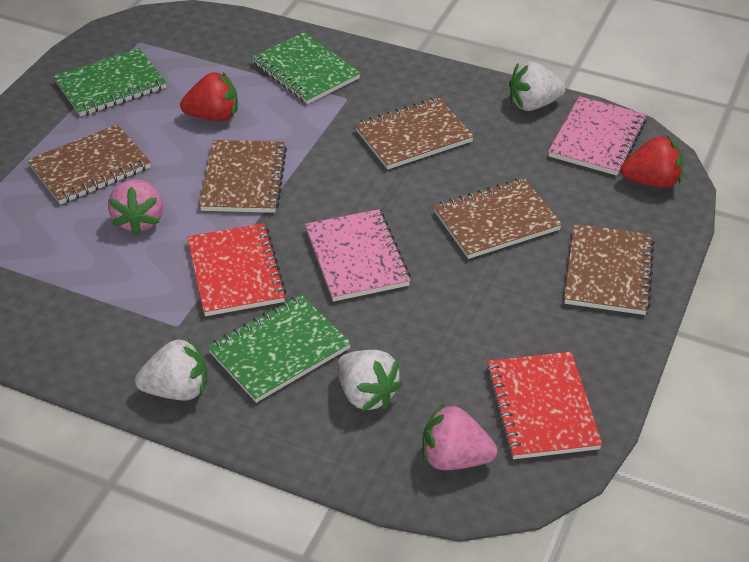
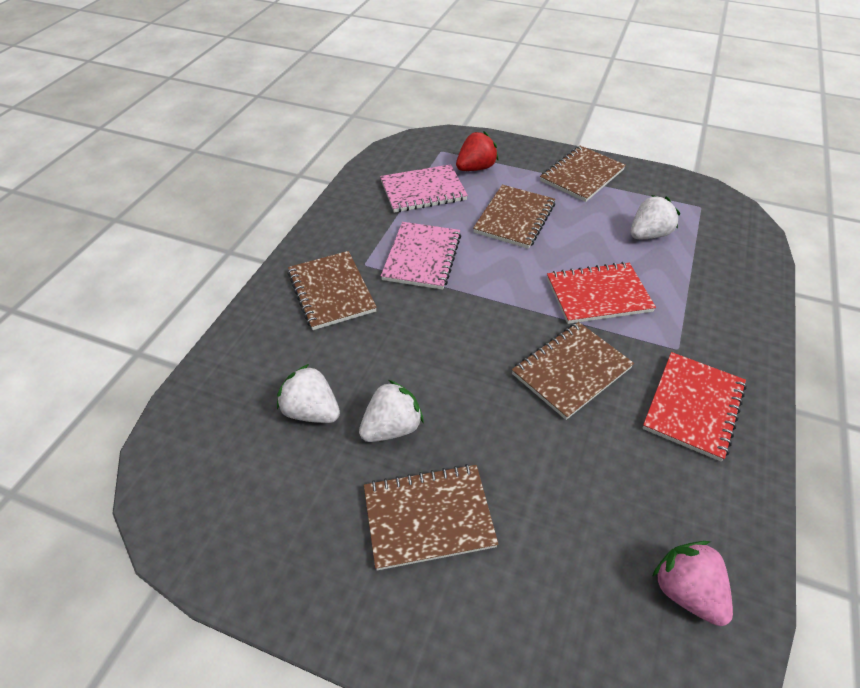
green notebook: [54,48,167,117] [207,295,351,403] [251,32,361,104] = 3 -> none = 0
pink strawberry: [108,179,163,235] [422,404,497,470] = 2 -> [652,541,733,626] = 1
red strawberry: [180,72,238,121] [620,136,683,188] = 2 -> [456,131,498,171] = 1

